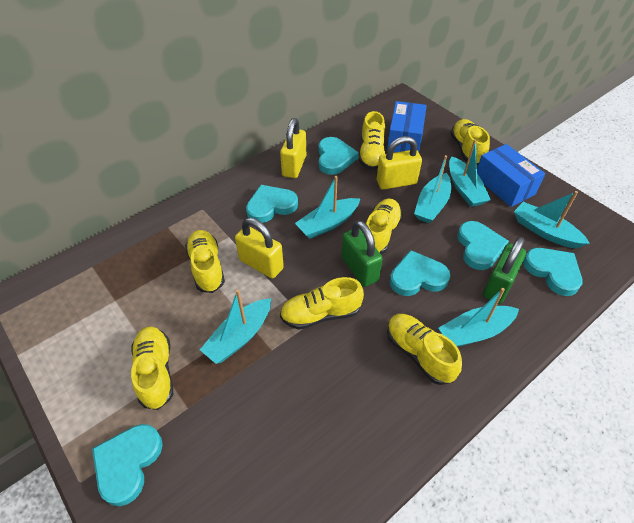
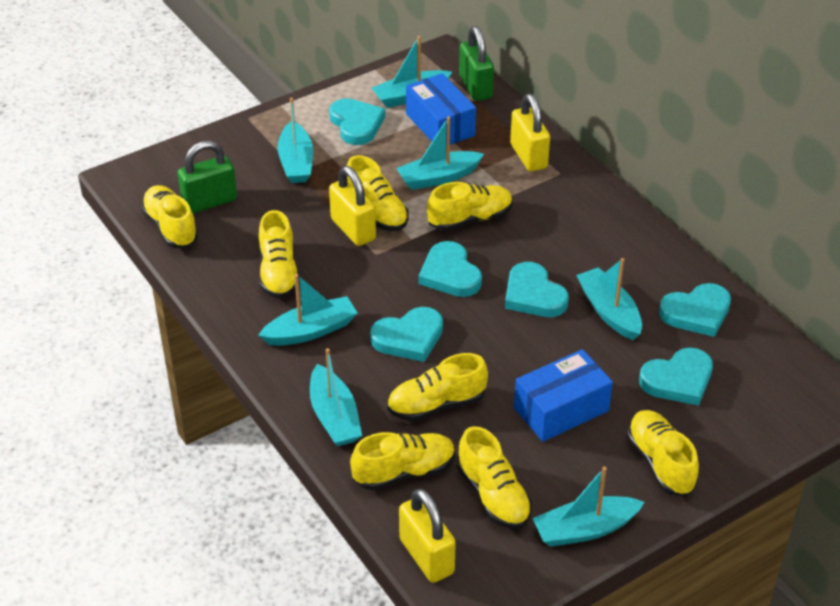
turquoise boat: [200,290,271,364] [295,176,360,239] [414,155,451,223] [439,288,519,347] [449,139,491,207] [514,191,590,248] = 6 -> [258,274,357,346] [278,98,313,183] [310,348,362,446] [372,36,452,108] [396,116,484,190] [532,467,645,547] [576,258,642,340] = 7
yellow shoe: [131,326,173,410] [185,230,225,293] [280,277,364,330] [359,111,385,170] [366,198,403,254] [387,314,462,385] [451,119,490,165] = 7 -> [141,185,199,248] [259,210,300,299] [347,155,408,231] [350,432,455,490] [387,353,488,421] [427,182,513,231] [457,426,532,529] [627,410,699,496] = 8

